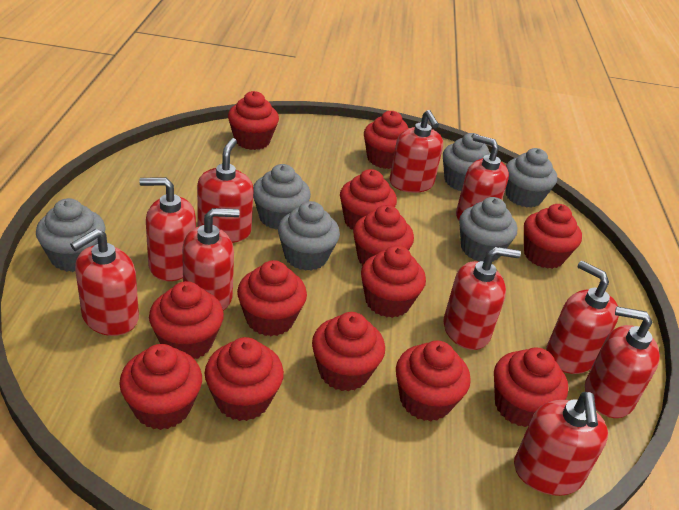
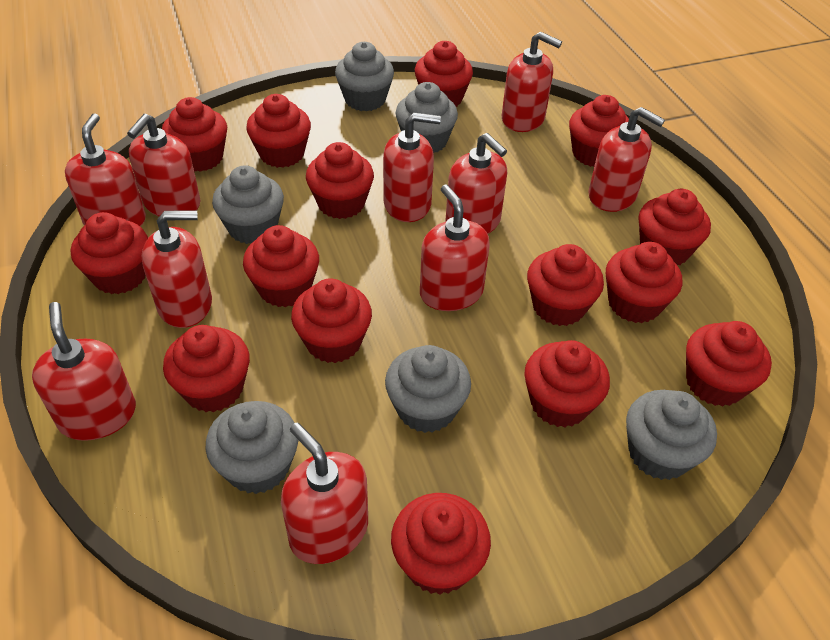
red cupcake: [119,344,202,430] [149,281,224,359] [205,337,284,421] [228,91,279,150] [237,260,307,336] [312,312,385,391] [340,169,397,230] [353,205,414,266] [361,245,426,318] [364,111,409,169] [396,341,471,421] [494,348,568,427] [524,204,582,269] = 13 -> [71,212,148,294] [162,97,227,172] [163,325,250,412] [243,225,319,307] [246,94,311,168] [291,278,372,363] [306,142,374,219] [391,493,491,595] [415,41,473,107] [524,340,610,427] [527,244,604,326] [569,95,629,167] [606,242,682,323] [638,189,711,265] [686,321,772,407] = 15

